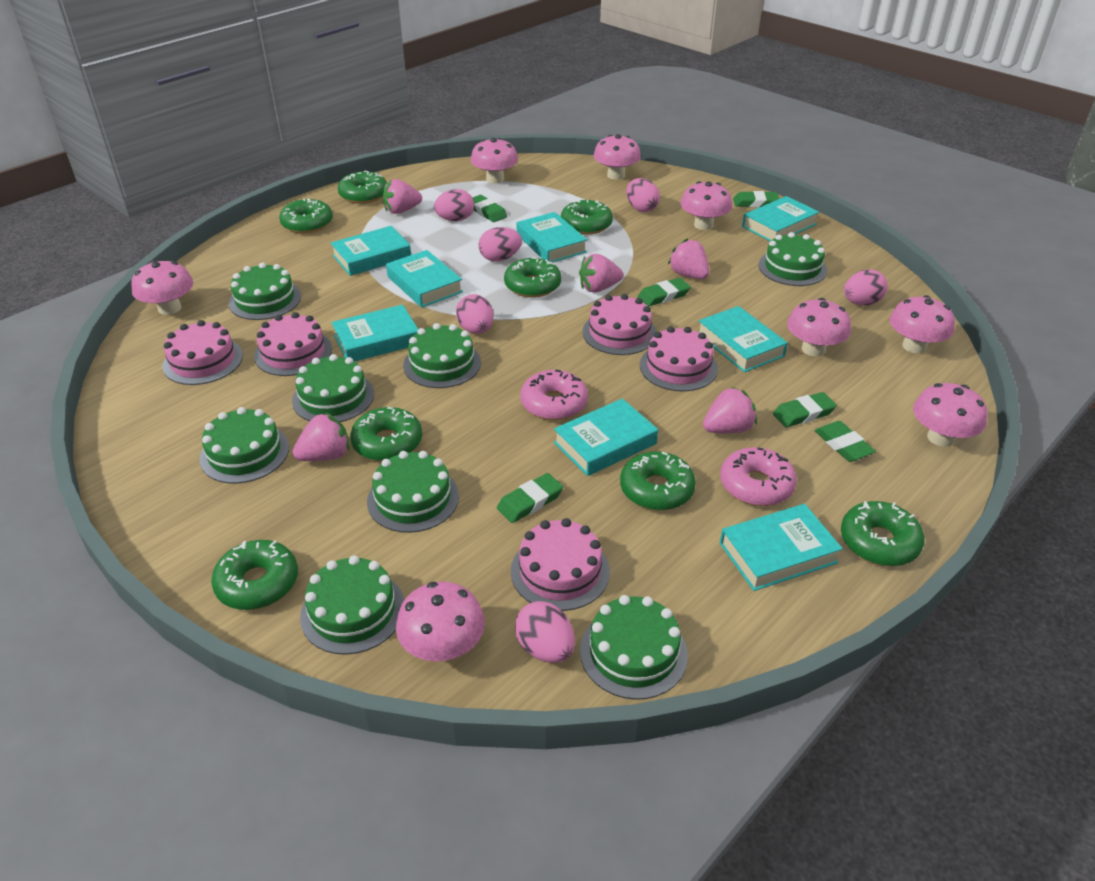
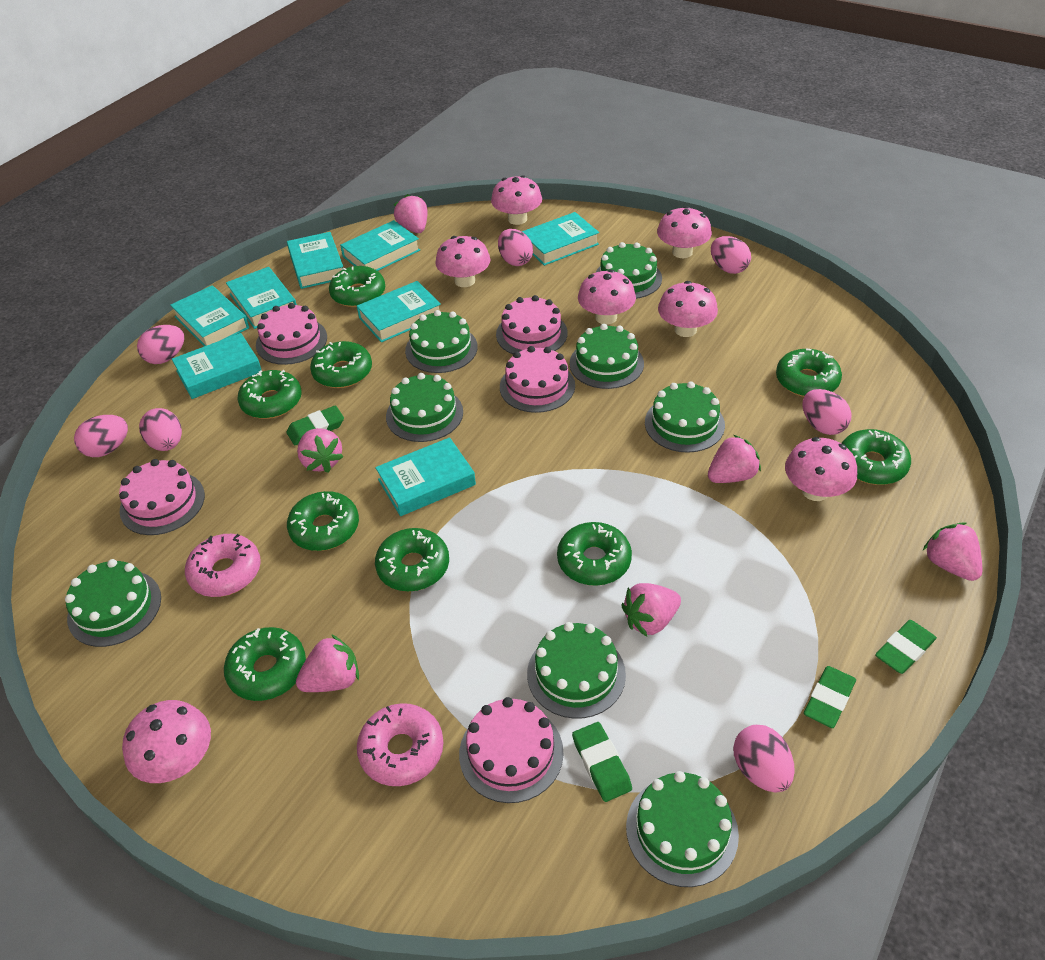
green donut: [211,540,298,610] [279,199,333,234] [338,171,387,204] [350,407,422,461] [504,257,561,298] [561,199,613,235] [620,451,696,511] [841,501,924,566] = 8 -> [224,627,306,701] [238,370,302,419] [287,491,359,551] [310,341,372,388] [329,266,385,307] [375,528,449,592] [557,522,632,586] [776,349,842,397] [841,429,911,485] = 9
green eraser: [472,195,507,222] [497,473,563,523] [638,278,691,307] [733,191,779,207] [773,392,837,427] [815,421,876,462] = 6 -> [287,405,344,445] [572,722,632,802] [804,666,856,728] [875,620,937,674] = 4
pink egg: [434,189,474,221] [456,294,494,334] [478,227,522,262] [515,601,575,663] [626,178,660,212] [844,269,888,305] = 6 -> [74,415,128,457] [137,325,184,364] [139,408,182,451] [498,229,533,266] [711,236,751,274] [733,725,795,792] [803,389,851,435] = 7
pink mushroom: [131,260,193,315] [396,581,485,661] [471,138,518,183] [594,134,641,180] [680,181,732,230] [787,298,851,357] [890,295,955,354] [913,383,988,447] = 8 -> [122,700,211,783] [435,236,490,287] [491,175,542,225] [578,270,636,325] [657,206,712,258] [658,281,718,337] [785,437,857,501] = 7
pink strawberry: [293,412,350,461] [383,179,422,214] [579,254,623,292] [668,238,709,279] [703,387,757,433] = 5 -> [296,634,359,692] [297,428,344,473] [394,194,428,233] [621,583,681,637] [708,435,761,483] [923,522,982,581] = 6

